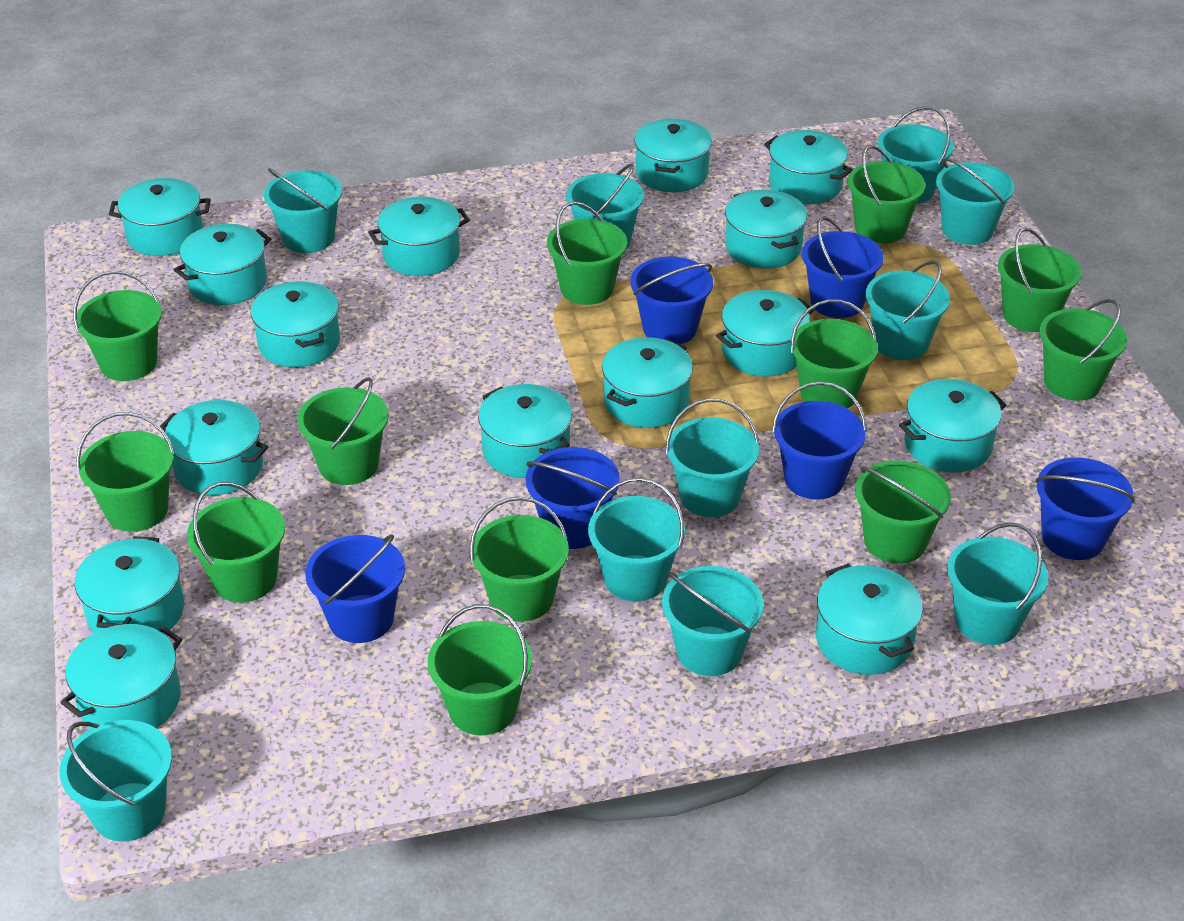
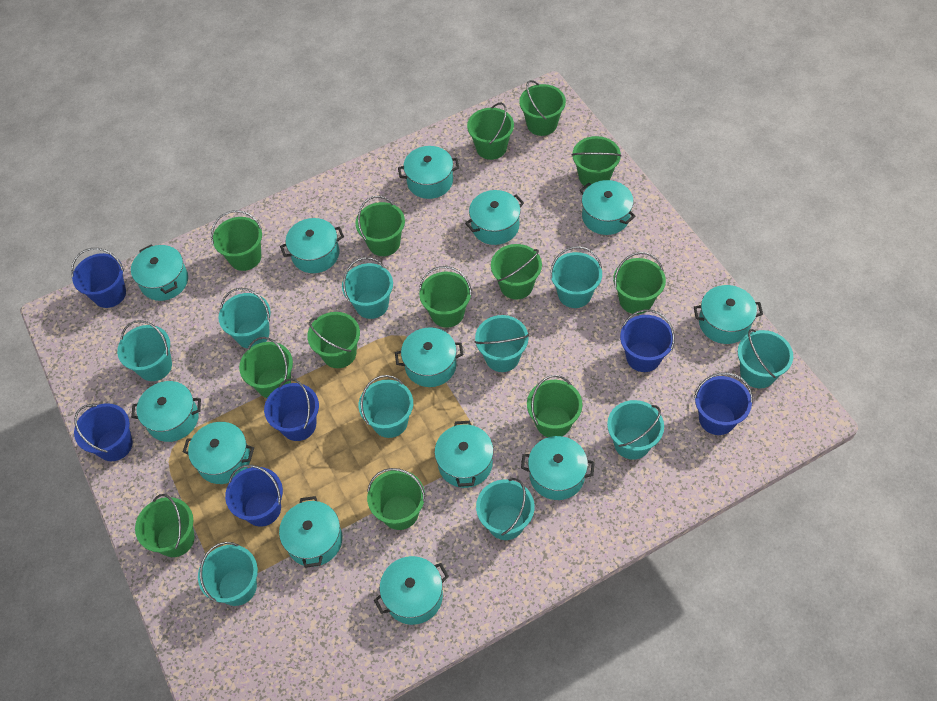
green bucket: [74,271,162,381] [76,412,175,532] [187,482,285,603] [297,377,389,485] [428,604,532,735] [470,497,569,622] [547,201,627,305] [791,299,878,409] [847,145,925,244] [855,461,951,564] [998,228,1081,332] [1039,299,1127,401] = 12 -> [135,494,195,557] [211,210,262,271] [239,337,293,398] [307,312,360,368] [356,196,405,256] [367,468,425,530] [419,266,472,328] [467,103,514,160] [491,244,542,299] [519,80,566,136] [527,375,582,437] [572,136,622,186] [613,252,666,314] = 13
turquoise pot: [61,624,182,729] [75,536,184,634] [109,178,211,256] [160,400,268,495] [174,224,271,305] [250,281,340,367] [368,197,470,276] [478,384,572,478] [602,337,693,428] [634,119,712,192] [716,290,814,377] [725,190,807,269] [764,130,853,204] [816,564,923,675] [899,379,1007,472] = 15 -> [131,245,188,301] [131,381,201,442] [183,422,254,484] [279,496,342,568] [280,218,344,273] [374,556,449,625] [395,327,464,387] [398,146,459,199] [435,421,494,488] [465,190,524,245] [521,436,595,500] [580,180,635,235] [694,285,763,344] = 13

